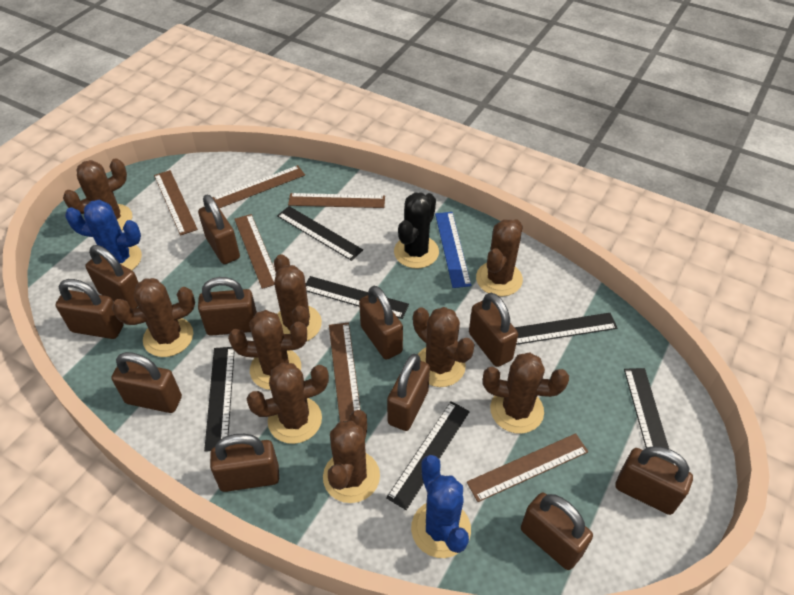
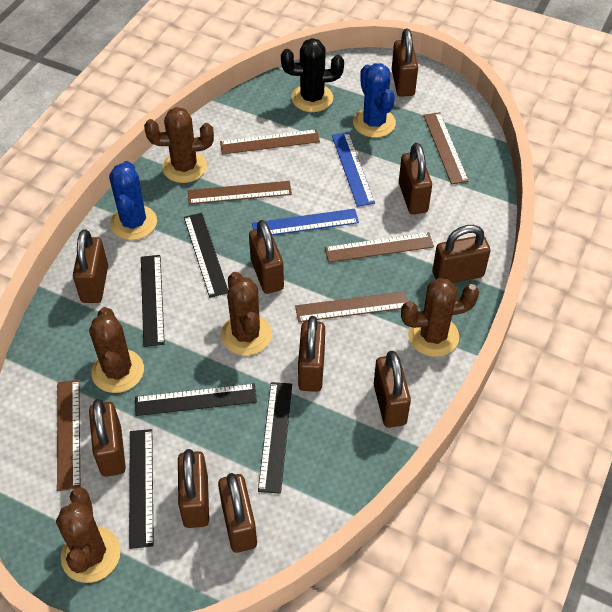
black ruler: [204,347,235,452] [277,206,363,261] [306,276,409,319] [386,401,470,510] [514,313,617,345] [624,368,674,464] = 6 -> [129,429,154,549] [135,384,257,416] [141,255,165,347] [184,213,228,298] [258,382,292,494] = 5
blue ruler: [435,212,471,288] = 1 -> [252,209,359,235] [332,132,375,207] = 2
brown cactus: [63,158,132,231] [112,278,195,357] [228,310,307,390] [247,363,329,444] [274,254,322,341] [323,410,380,503] [413,307,474,387] [476,219,523,296] [483,352,569,434] = 9 -> [56,487,121,583] [89,307,144,393] [144,107,214,183] [221,272,272,356] [401,278,479,357] = 5
brown padlock: [55,279,124,339] [85,245,139,309] [111,352,182,413] [198,195,240,264] [198,277,257,336] [210,434,279,492] [359,286,403,360] [387,354,430,431] [469,293,518,367] [521,493,593,570] [615,446,693,515] = 11 -> [73,229,108,303] [89,399,126,477] [178,449,209,528] [218,473,257,553] [249,220,284,294] [298,316,325,392] [374,351,411,428] [392,29,418,97] [399,143,432,214] [433,225,490,283] = 10

